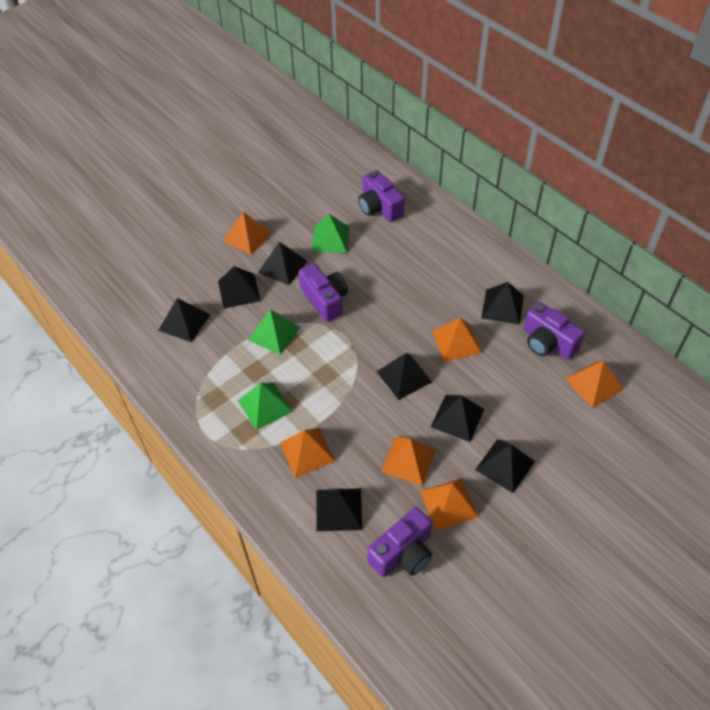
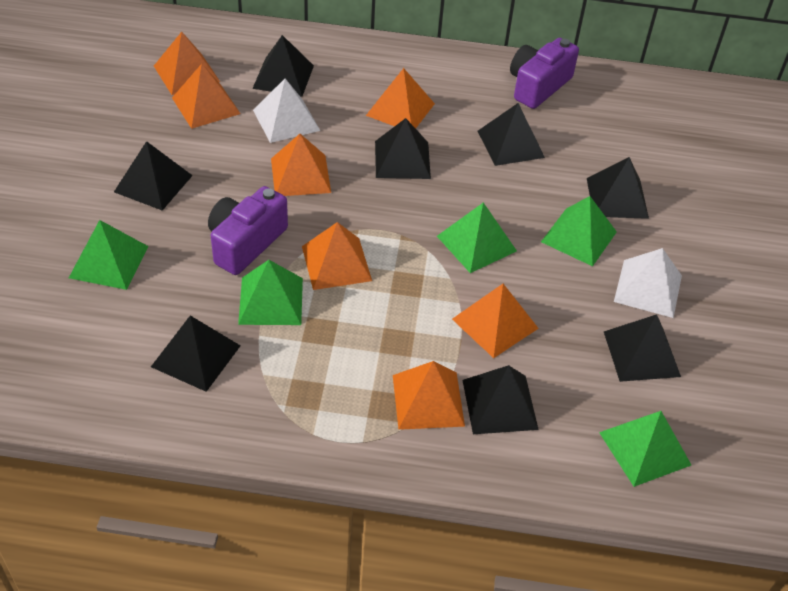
green pyramid: [238,382,293,430] [248,309,301,355] [312,214,350,253] = 3 -> [69,220,148,290] [238,260,303,325] [437,202,517,273] [541,196,617,266] [599,411,691,487] = 5
orange pyramid: [223,212,272,255] [280,428,335,477] [381,437,436,486] [420,479,479,531] [432,318,482,362] [565,361,624,408] = 6 -> [154,32,220,95] [172,64,241,129] [271,134,331,196] [302,222,372,290] [366,68,435,129] [393,361,465,430] [452,284,539,358] = 7
purple camera: [299,263,348,322] [358,170,405,222] [367,507,432,577] [524,302,585,360] = 4 -> [208,186,288,275] [510,38,579,109] = 2
white pyramid: none = 0 -> [253,79,320,143] [614,248,682,318] = 2

